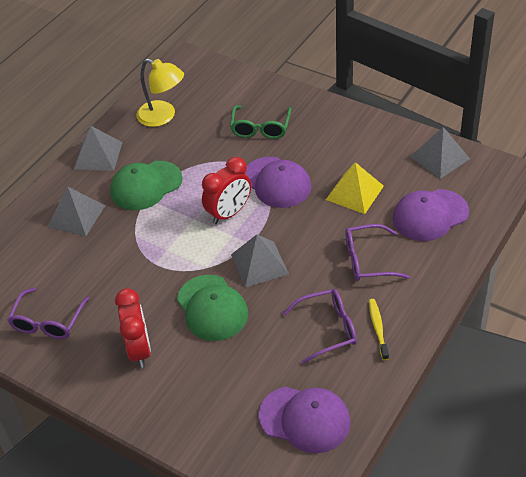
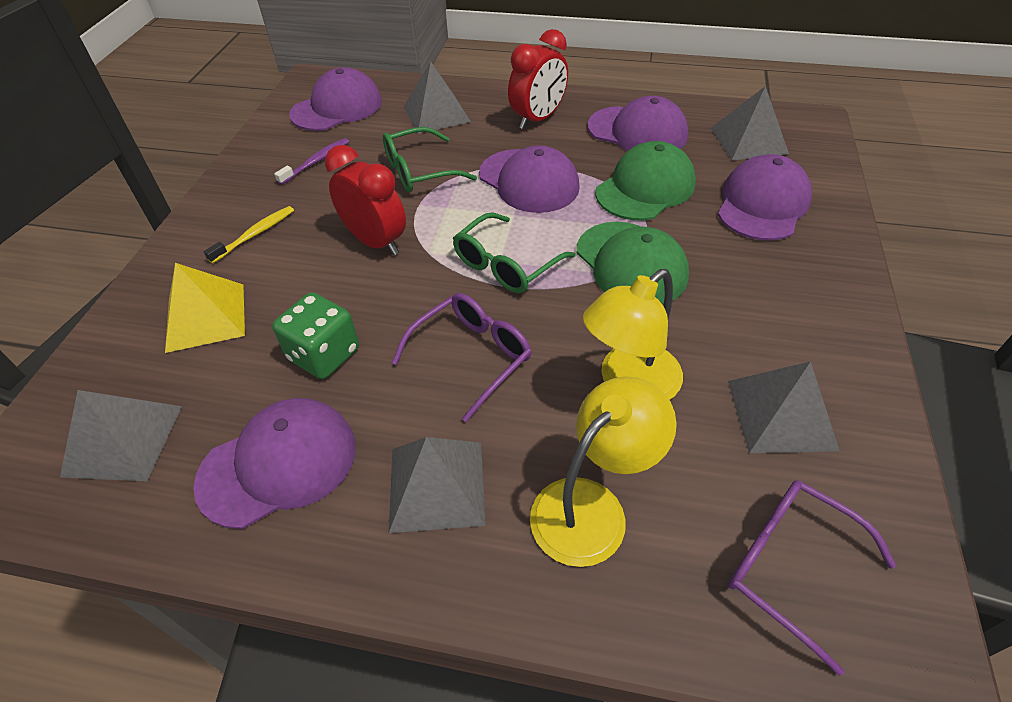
green dice: none = 0 -> [272,292,359,379] = 1
green glasses: [230,105,291,139] = 1 -> [383,127,477,193] [453,212,576,293] = 2
grey pyramid: [48,187,105,236] [74,126,123,171] [231,235,289,288] [410,127,470,179] = 4 -> [60,390,182,481] [389,437,486,533] [404,62,471,134] [711,86,789,160] [728,361,840,453] = 5
purple cap: [245,157,311,208] [259,387,351,453] [393,189,469,241] = 3 -> [193,398,356,529] [289,67,382,131] [479,145,580,213] [588,96,688,151] [718,154,812,241] = 5
purple glasses: [8,288,90,339] [283,289,357,364] [345,224,410,281] = 3 -> [392,293,531,422] [728,480,896,676] = 2
purple toothbrush: none = 0 -> [274,138,349,185] = 1
yellow lamp: [136,59,184,127] = 1 -> [530,377,677,567] [583,269,683,400] = 2

